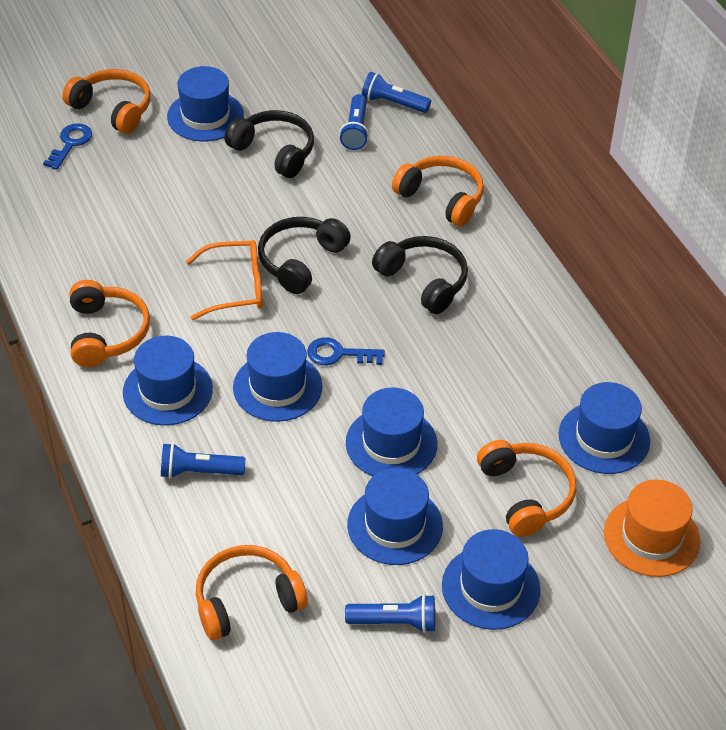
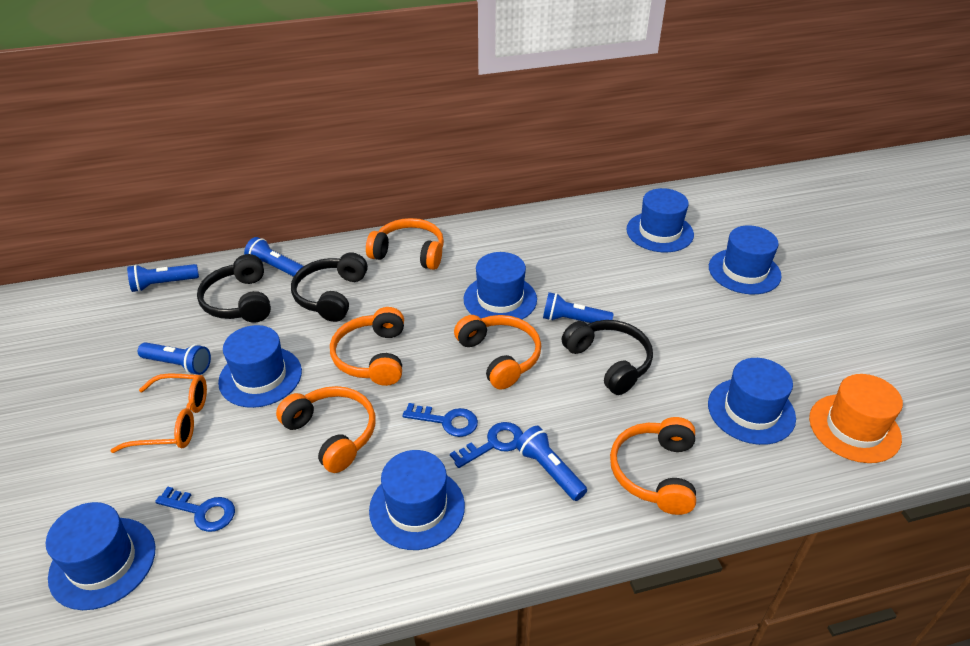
blue flashlight: [161,443,246,479] [339,94,369,150] [345,594,435,633] [362,72,431,113] = 4 -> [127,264,199,292] [138,342,211,375] [244,237,304,277] [516,426,587,501] [543,292,614,323] = 5
blue key: [43,123,92,170] [307,337,385,365] = 2 -> [155,486,235,532] [402,403,478,437] [450,422,523,468] = 3

